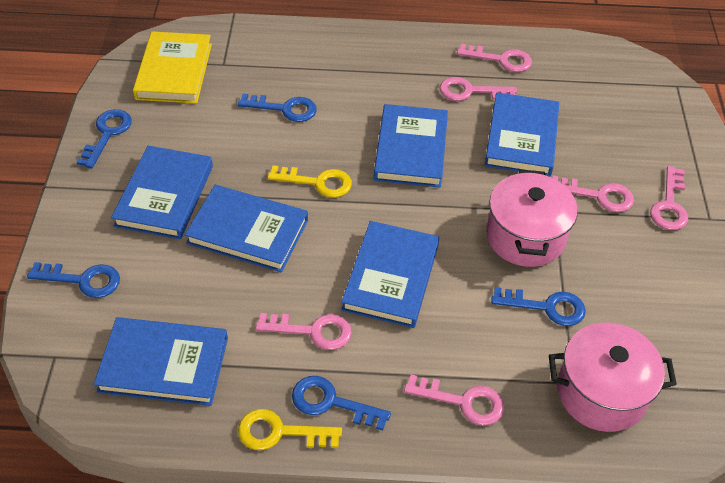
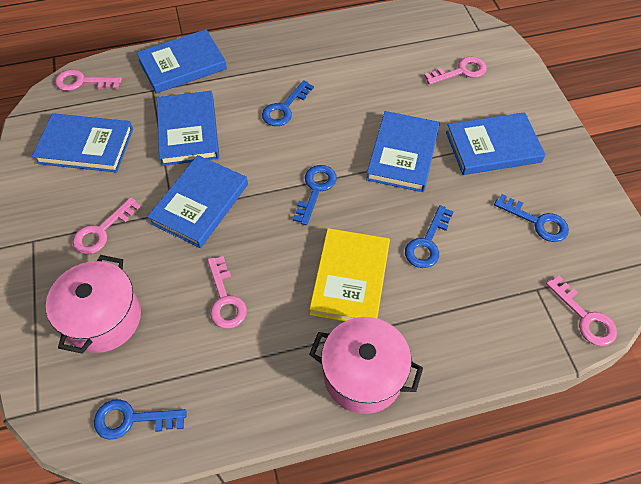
pink key: [256,313,352,350] [404,374,504,426] [439,77,517,101] [457,43,532,72] [552,175,634,212] [650,166,688,230] = 6 -> [55,69,122,91] [73,197,141,255] [208,256,247,329] [424,57,487,85] [546,276,617,346] = 5
yellow key: [238,409,342,450] [267,165,352,198] = 2 -> none = 0

